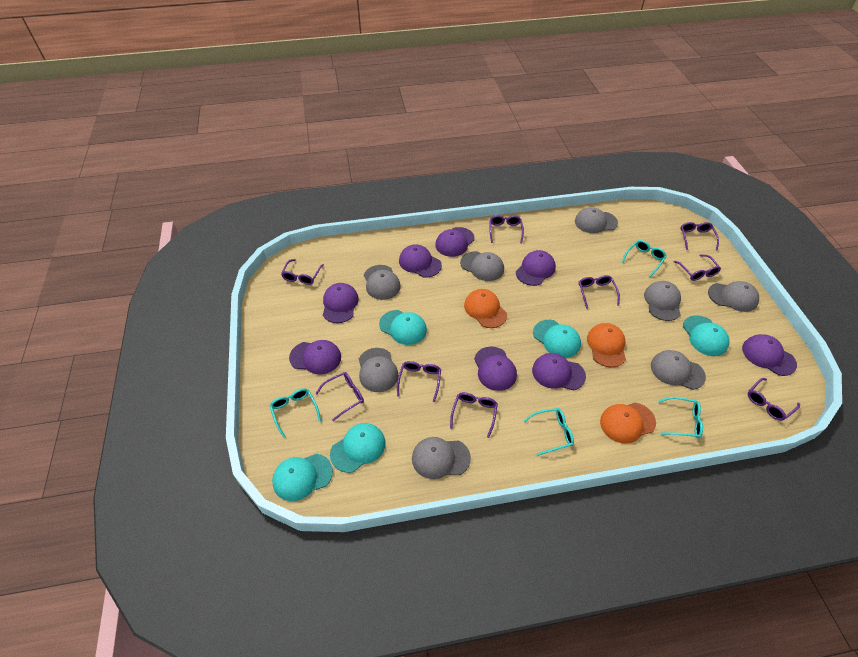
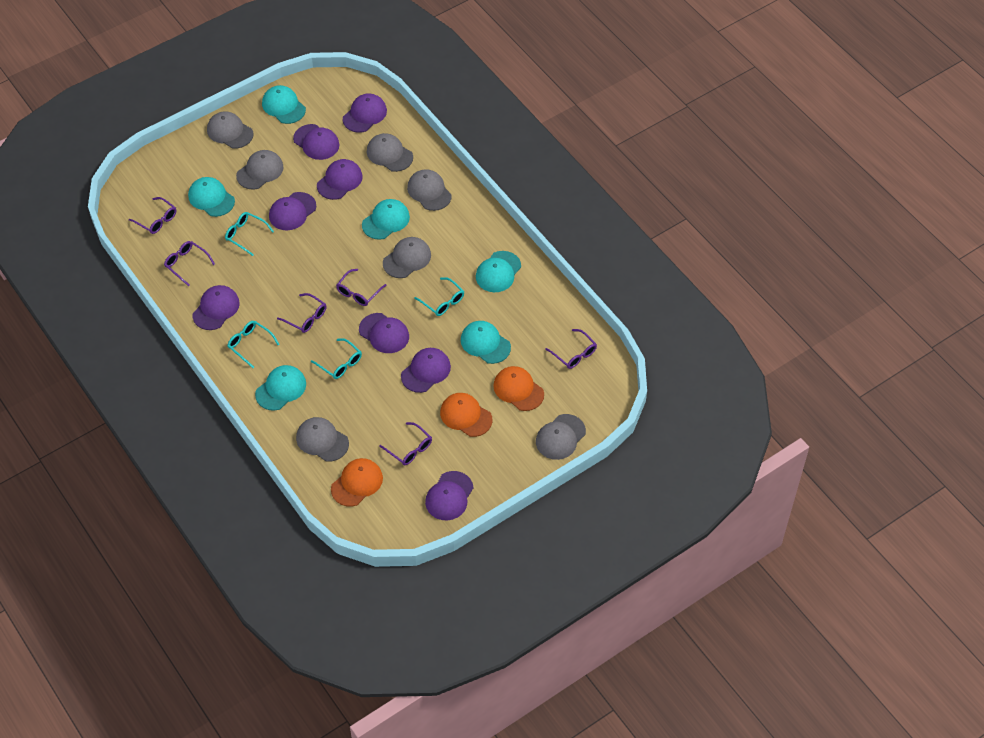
grey cap: [359,348,398,392] [364,265,401,300] [412,437,471,479] [460,251,504,281] [575,207,618,233] [644,281,681,321] [651,350,706,390] [708,281,759,312] = 8 -> [207,111,253,149] [236,150,284,189] [296,417,349,462] [367,133,413,172] [383,237,431,278] [407,169,452,211] [536,414,586,460] = 7
purple glasses: [281,259,324,285] [315,372,364,421] [397,361,441,402] [450,392,498,438] [489,215,524,243] [579,275,620,309] [673,254,721,281] [680,222,719,250] [748,378,800,421] = 9 -> [129,197,177,234] [164,241,215,287] [277,293,326,333] [336,269,387,306] [379,422,432,465] [545,329,597,369] = 6
turquoise cap: [272,454,333,501] [330,423,386,473] [379,310,427,345] [533,320,581,358] [683,315,729,356] = 5 -> [188,177,235,217] [255,365,306,411] [262,85,306,124] [362,199,410,240] [461,321,511,364] [476,251,521,292] = 6

